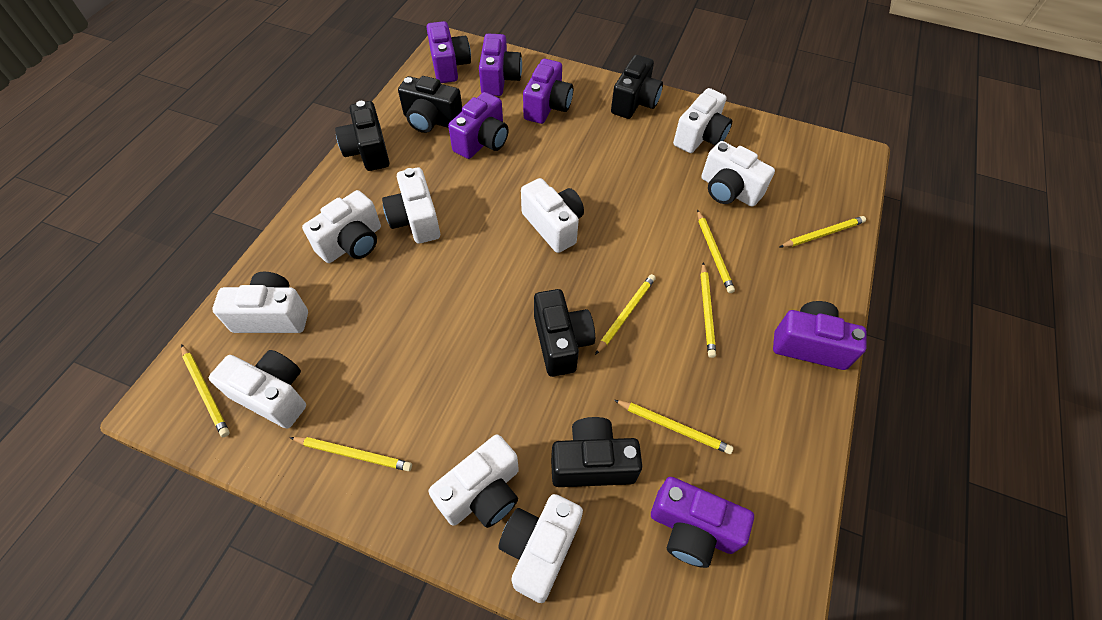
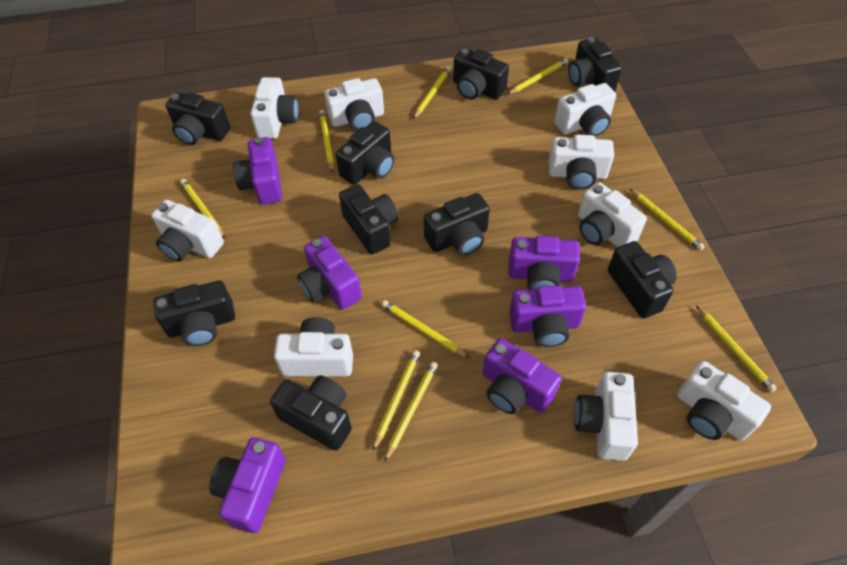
black camera: [335,101,389,171] [398,76,462,133] [534,289,595,377] [551,417,642,487] [611,55,663,119] = 5 -> [153,281,235,346] [165,92,231,145] [270,375,352,451] [336,121,394,185] [339,184,398,255] [424,193,490,255] [453,48,509,100] [568,37,622,92] [608,241,677,319] = 9
yellow pencil: [181,344,230,437] [290,437,412,471] [595,274,656,355] [614,400,733,454] [697,210,735,293] [701,262,716,358] [780,216,866,247] = 7 -> [180,179,225,239] [319,110,334,173] [373,350,420,451] [382,300,469,358] [384,362,438,462] [413,67,451,119] [507,58,568,94] [630,189,704,251] [696,306,777,392] = 9

